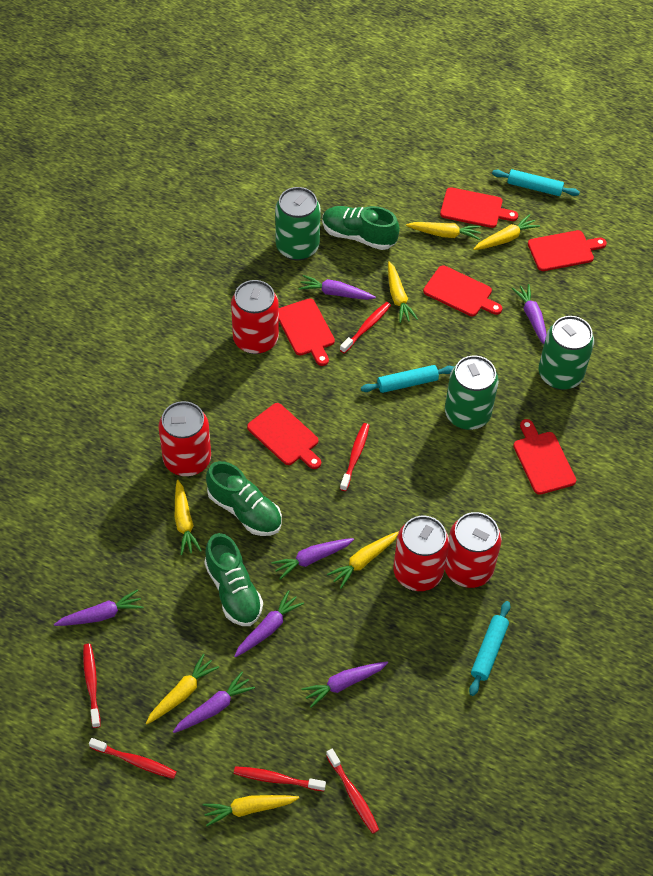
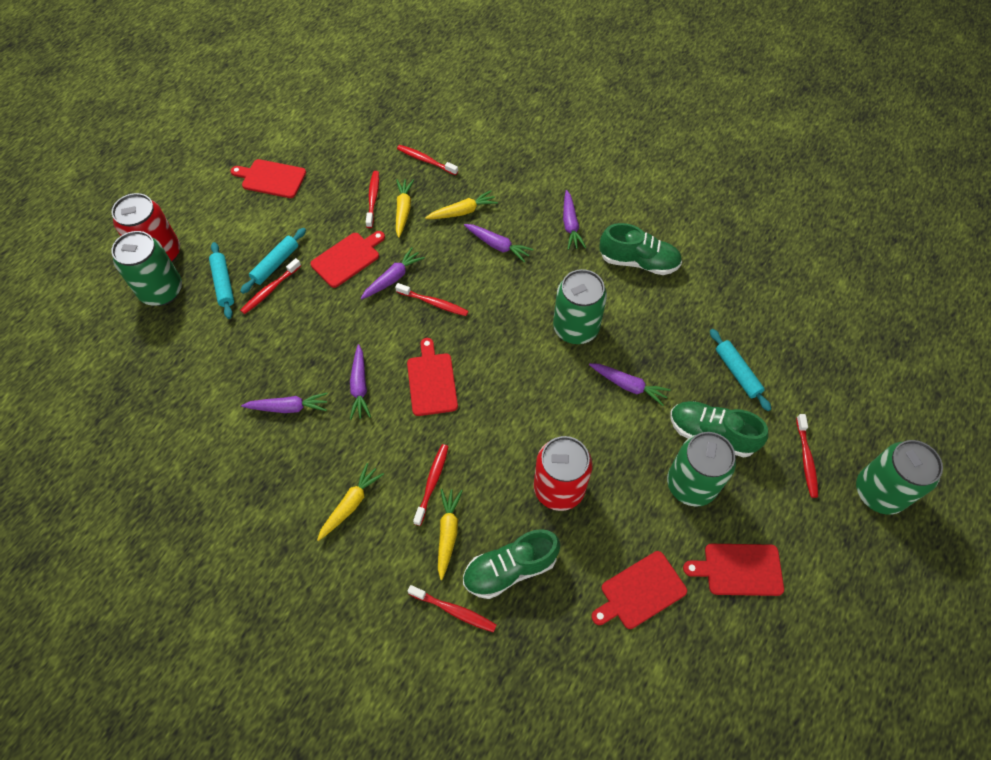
green can: [275,187,321,261] [445,356,499,430] [539,316,594,390] = 3 -> [112,231,182,306] [553,269,607,344] [667,432,736,507] [856,440,943,515] = 4
purple carrot: [54,589,144,626] [173,672,255,733] [234,590,304,657] [271,538,354,580] [299,275,376,300] [301,661,388,708] [512,284,547,344] = 7 -> [241,393,328,413] [350,344,371,420] [361,248,425,300] [464,224,534,263] [563,190,586,250] [589,363,671,406] = 6
red can: [158,401,211,476] [231,280,279,354] [393,516,449,591] [445,512,502,588] = 4 -> [112,193,180,263] [534,436,593,511] = 2
red cutting board: [247,403,321,469] [279,298,335,366] [423,265,502,316] [440,187,518,228] [513,419,576,495] [528,230,607,271] = 6 -> [231,159,306,198] [310,231,385,288] [407,338,458,416] [592,551,687,629] [683,544,784,596] = 5
red toothbrush: [83,644,100,728] [89,738,177,779] [234,766,326,791] [326,749,379,834] [340,302,391,353] [340,423,370,491] = 6 -> [240,258,301,314] [366,171,379,228] [395,283,468,316] [397,145,458,175] [408,585,497,633] [413,444,449,526] [796,414,818,498] = 7
yellow carrot: [146,654,219,724] [175,480,202,555] [203,795,299,826] [327,532,399,589] [388,261,418,323] [406,222,481,240] [473,214,540,250] = 7 -> [317,463,384,541] [396,179,414,238] [425,190,498,219] [438,489,463,580] = 4

